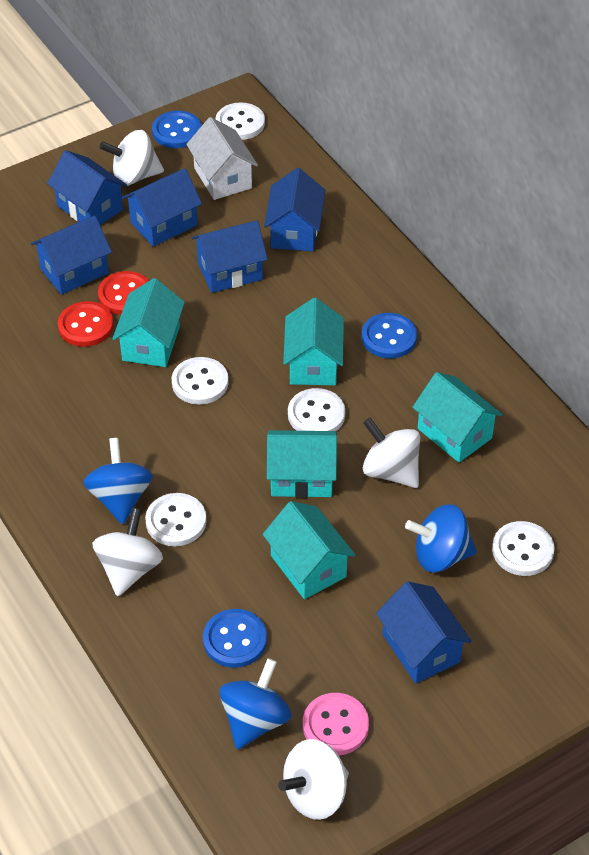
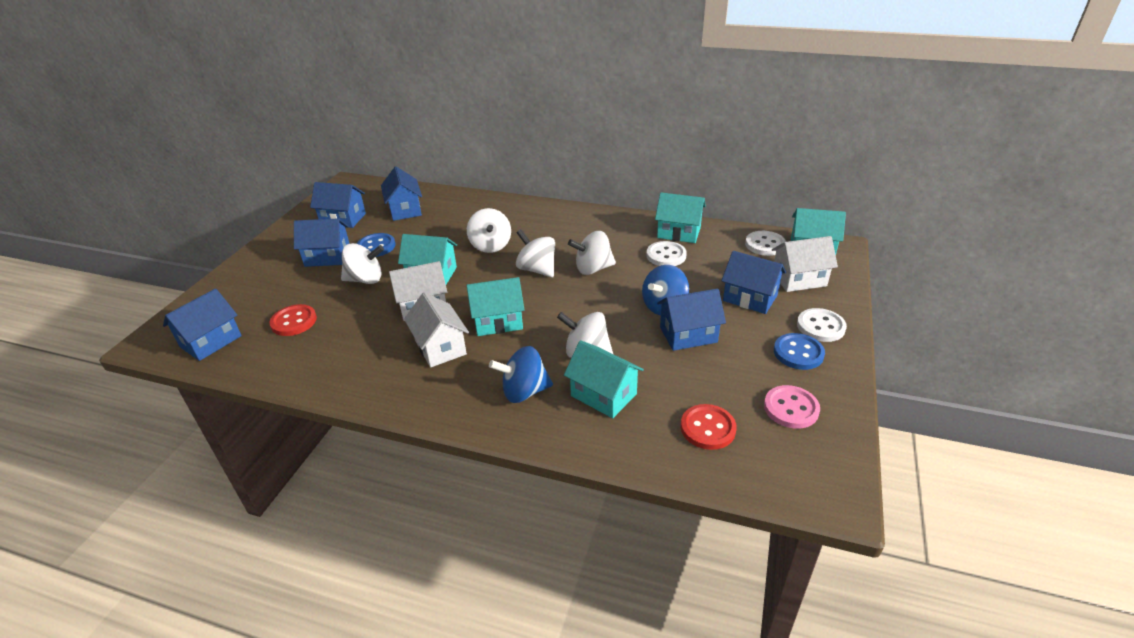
blue button: [152,111,202,148] [203,609,267,668] [362,313,417,358] = 3 -> [357,233,396,257] [774,333,825,370] = 2
blue spinning top: [83,438,153,524] [219,658,291,749] [405,504,477,572] = 3 -> [489,346,553,403] [642,265,689,315] = 2
white button: [145,493,206,546] [172,357,229,405] [215,102,265,140] [288,388,345,431] [492,521,555,576] = 5 -> [647,241,687,266] [745,231,786,256] [797,308,847,342] = 3
white house: [186,117,258,200] = 1 -> [389,261,447,321] [404,293,469,367] [772,236,838,292] = 3
white spinning top: [92,508,163,597] [100,130,164,186] [278,739,349,820] [363,418,420,488] = 4 -> [341,243,384,284] [467,208,511,253] [516,229,555,277] [557,312,613,358] [568,231,616,275] = 5

